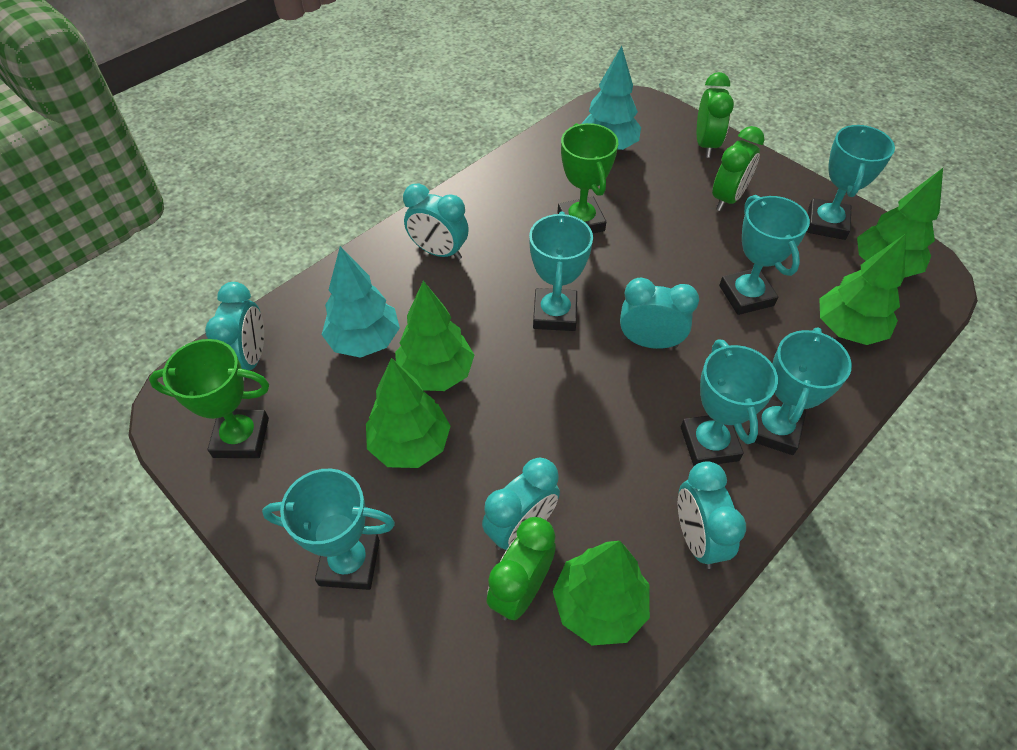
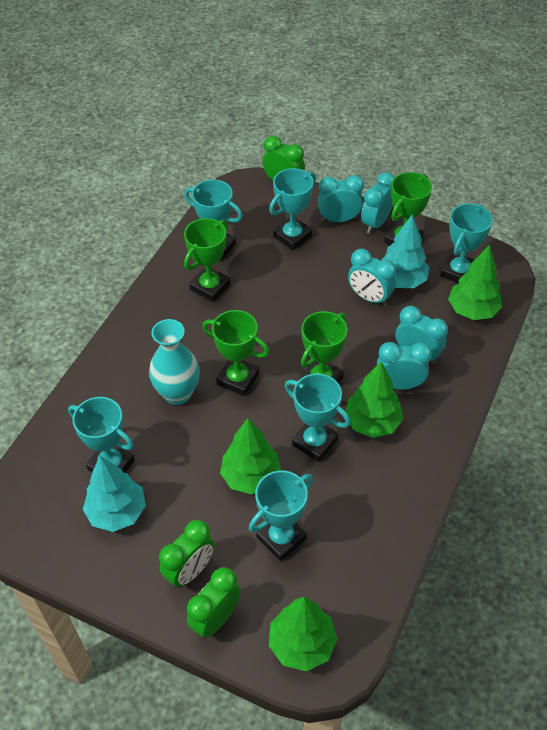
green tree: [366,358,451,468] [395,281,474,391] [553,541,650,645] [819,234,906,345] [857,168,943,278] = 5 -> [220,418,281,495] [269,597,338,671] [345,362,403,438] [448,245,502,320] = 4
green trophy: [149,339,269,458] [557,123,618,233] = 2 -> [184,218,230,302] [202,310,269,396] [300,311,347,383] [384,172,432,245] = 4
turquoise vase: none = 0 -> [149,319,200,405] = 1

